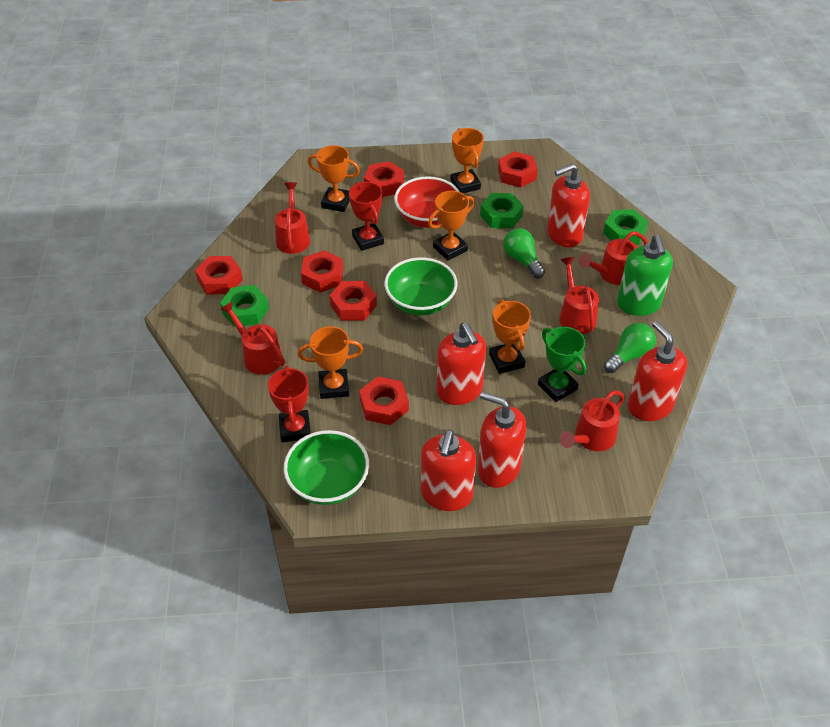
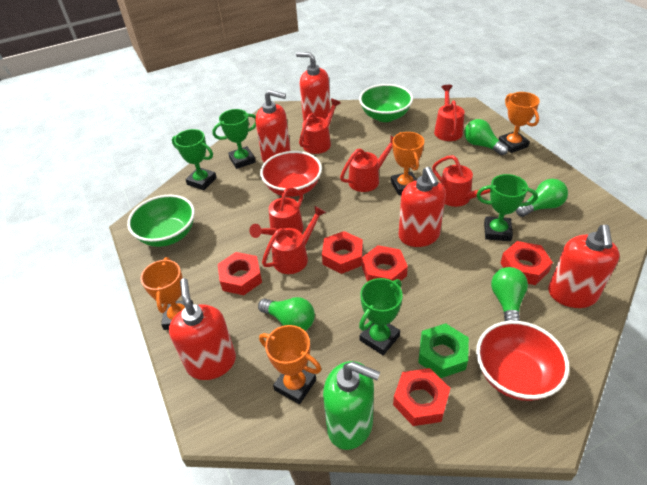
green light bulb: [503,228,545,278] [604,323,656,373] = 2 -> [258,297,315,331] [464,119,508,155] [491,267,528,321] [516,179,568,217] = 4
green nut: [220,285,269,327] [480,193,524,228] [603,209,648,245] = 3 -> [418,323,469,378] = 1
green trophy: [538,327,587,402] = 1 -> [172,129,217,190] [212,109,256,169] [359,278,403,355] [476,174,538,241] = 4
orange trophy: [298,326,363,399] [308,145,360,212] [428,191,475,261] [450,128,484,193] [489,299,531,374] = 5 -> [141,257,193,330] [259,325,321,404] [391,132,424,195] [499,92,540,153] = 4
red bowl: [394,176,459,228] = 1 -> [260,151,322,197] [476,321,569,401] = 2
red nut: [195,256,243,294] [301,250,344,293] [330,281,377,321] [359,376,409,425] [364,161,404,197] [498,151,538,188] = 6 -> [218,252,262,295] [322,231,363,274] [362,245,408,282] [393,368,450,426] [500,241,553,285] = 5
red trophy: [268,366,311,442] [349,182,384,251] = 2 -> none = 0
red watering can: [220,302,285,375] [275,182,310,254] [559,257,599,334] [559,390,625,451] [579,231,648,285] = 5 -> [249,187,303,238] [262,206,326,274] [299,99,341,154] [340,135,394,192] [432,155,490,207] [434,85,465,141] = 6

